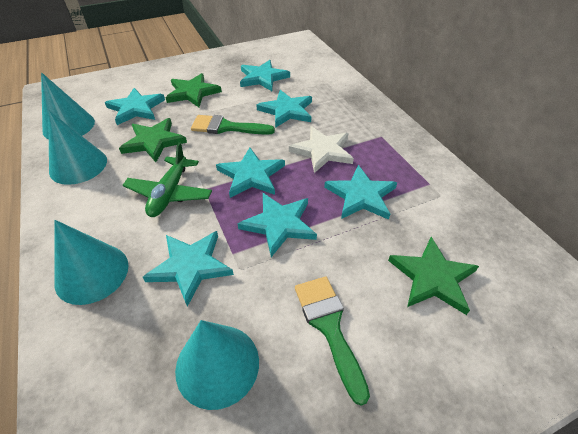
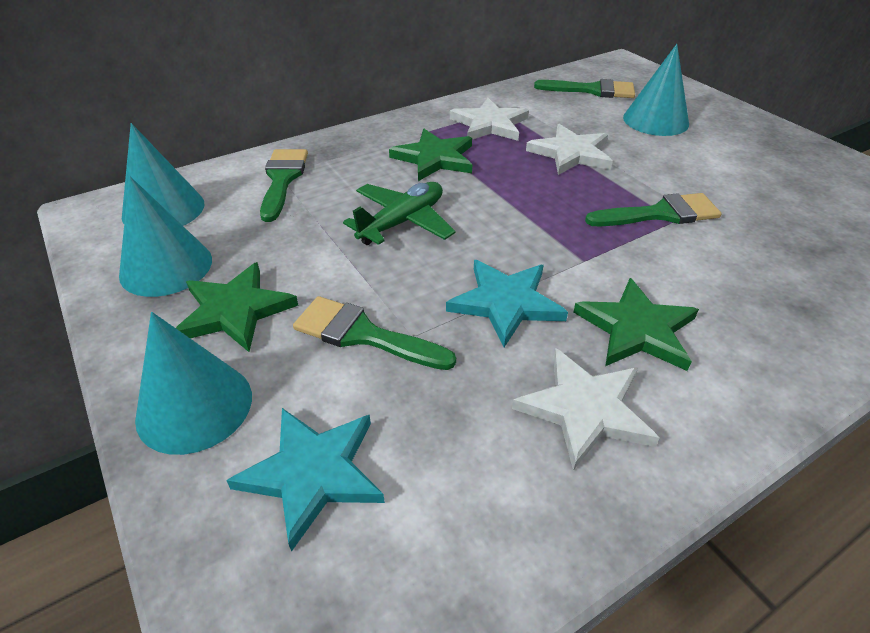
green brush: [191,115,275,135] [295,276,370,405] = 2 -> [260,149,308,222] [293,296,456,370] [534,79,635,98] [585,193,722,226] = 4
turquoise star: [105,88,165,125] [143,231,234,307] [216,147,285,198] [238,193,317,257] [240,60,290,91] [256,90,312,128] [324,165,397,220] = 7 -> [226,408,385,552] [446,260,568,347] = 2
white star: [289,126,354,173] = 1 -> [450,98,529,141] [512,348,659,470] [526,124,613,175] = 3

